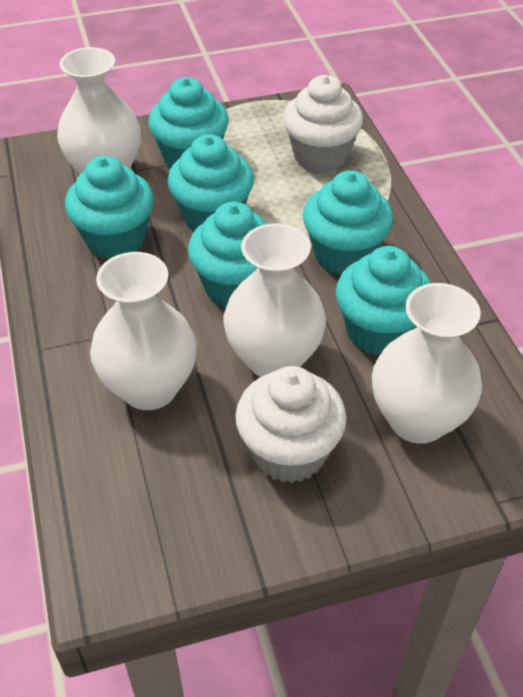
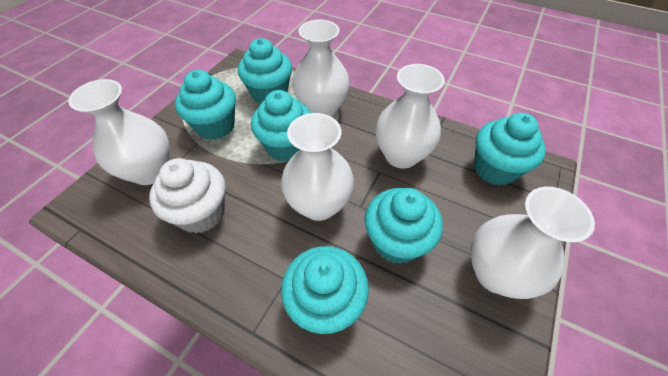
white cupcake: [235,366,347,483] [283,75,363,173] = 2 -> [149,158,225,233] = 1
white vase: [57,47,141,174] [90,252,197,410] [223,224,326,377] [372,283,482,444] = 4 -> [68,79,170,185] [281,113,354,221] [292,20,350,117] [375,64,445,169] [470,187,595,299] = 5

